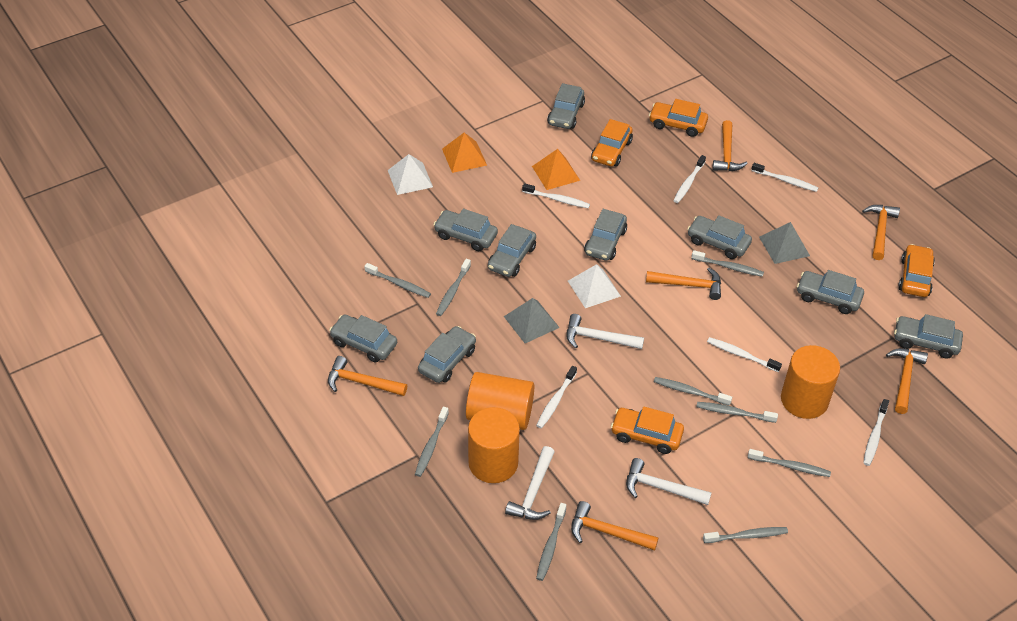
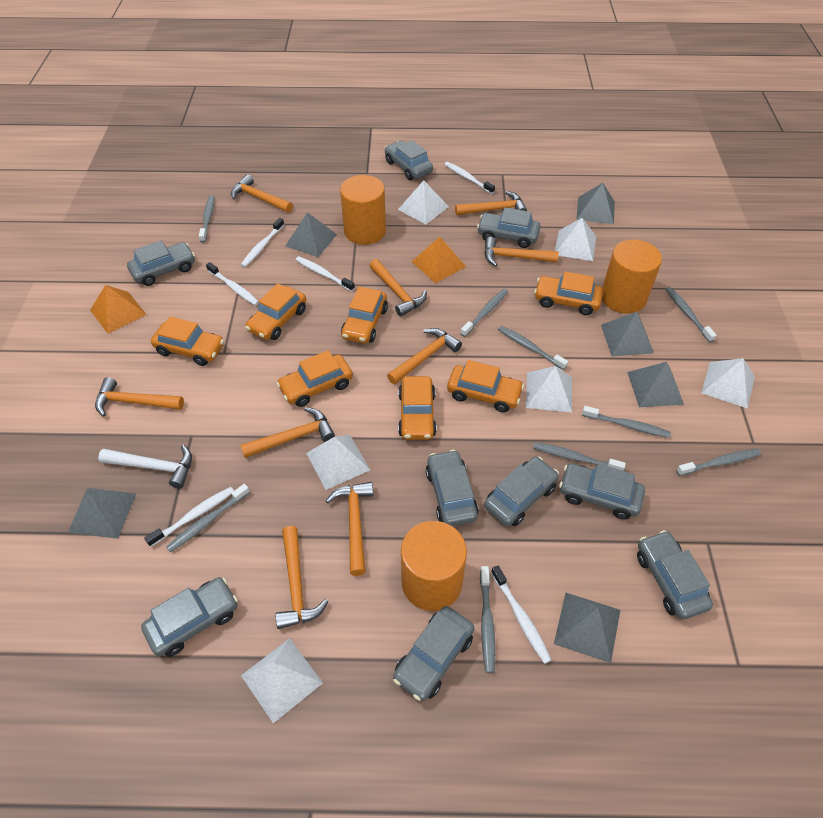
grey pyramid: [504,298,560,343] [759,222,810,264] = 2 -> [68,488,136,539] [286,212,337,257] [554,593,620,663] [576,183,615,224] [601,312,654,356] [627,362,684,407] = 6
orange car: [591,119,633,166] [611,406,684,454] [649,99,708,137] [898,244,935,297] = 4 -> [151,316,224,366] [245,283,306,340] [276,350,353,407] [341,287,388,344] [398,376,437,440] [447,360,524,412] [534,271,603,315] = 7
orange hammer: [328,356,407,396] [571,501,659,551] [646,268,721,300] [712,120,748,171] [862,205,900,260] [886,348,928,414] = 6 -> [95,377,184,417] [231,175,293,213] [240,407,335,458] [275,526,329,629] [326,482,373,576] [370,259,427,317] [387,328,462,384] [455,191,527,215] [485,237,559,266] = 9
white hammer: [505,446,554,520] [566,314,644,349] [626,458,711,505] = 3 -> [98,445,192,489] = 1
white pyramid: [388,154,433,195] [568,264,621,308] = 2 -> [241,638,323,723] [306,435,370,490] [398,180,449,224] [526,366,572,412] [555,218,597,261] [701,358,755,409] = 6

